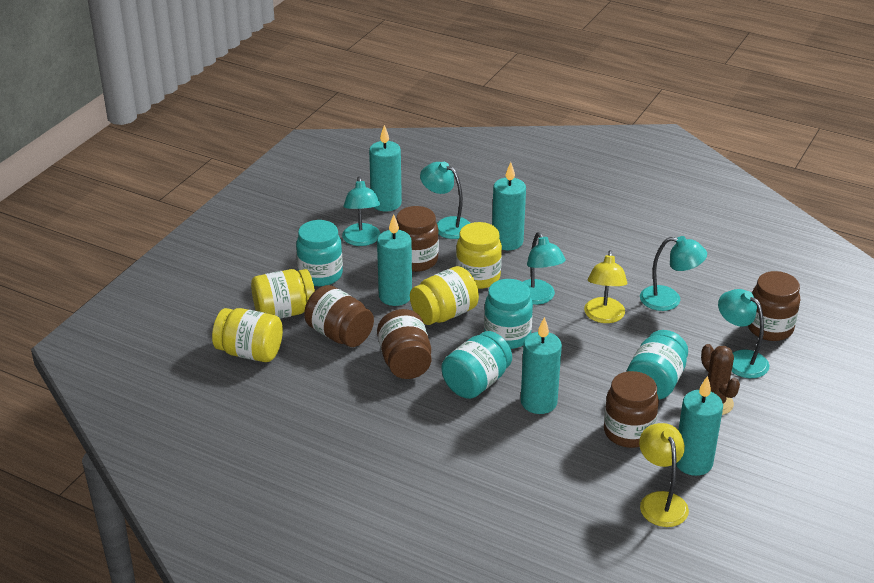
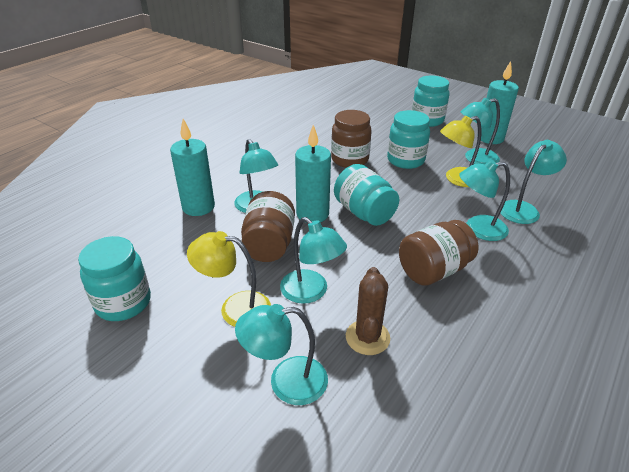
brown jar: [304,285,374,347] [377,309,431,379] [396,206,439,272] [604,371,659,448] [748,271,800,341] = 5 -> [241,191,295,262] [331,110,372,168] [399,220,478,286] = 3
turquoise candle: [369,125,402,211] [377,214,412,306] [492,162,526,250] [521,317,562,414] [676,376,723,476] = 5 -> [170,119,215,216] [295,125,331,222] [481,61,519,144] = 3
turquoise lamp: [342,177,380,246] [420,162,470,239] [523,232,566,305] [640,236,707,311] [718,289,769,378] = 5 -> [234,139,278,213] [235,304,328,405] [280,217,347,304] [459,160,510,241] [461,98,500,164] [500,140,567,224] = 6
yellow jar: [212,308,283,362] [251,269,315,319] [410,266,479,325] [456,222,502,289] = 4 -> none = 0

